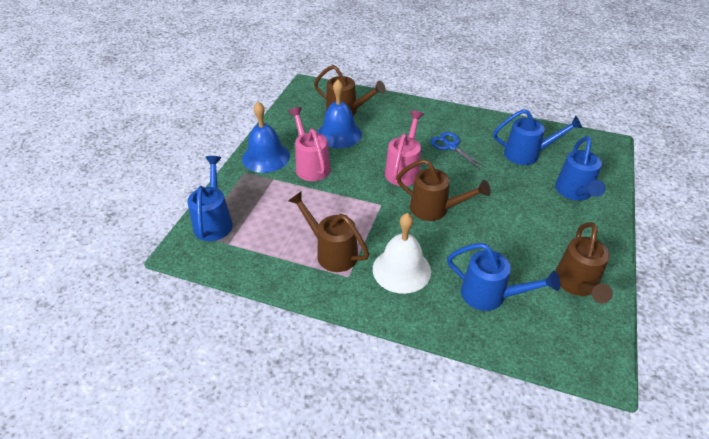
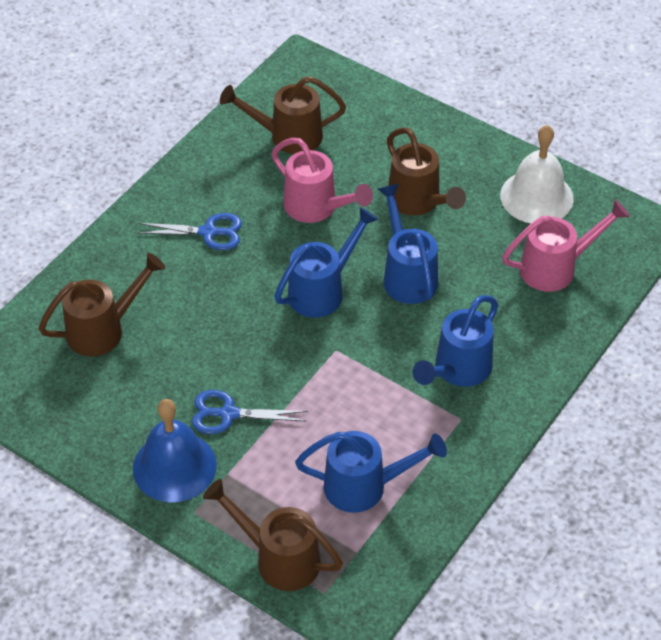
blue bell: [242,102,290,173] [317,80,362,148] = 2 -> [133,399,217,502] = 1
blue scissors: [430,132,487,170] = 1 -> [137,213,242,250] [192,390,308,434] = 2

